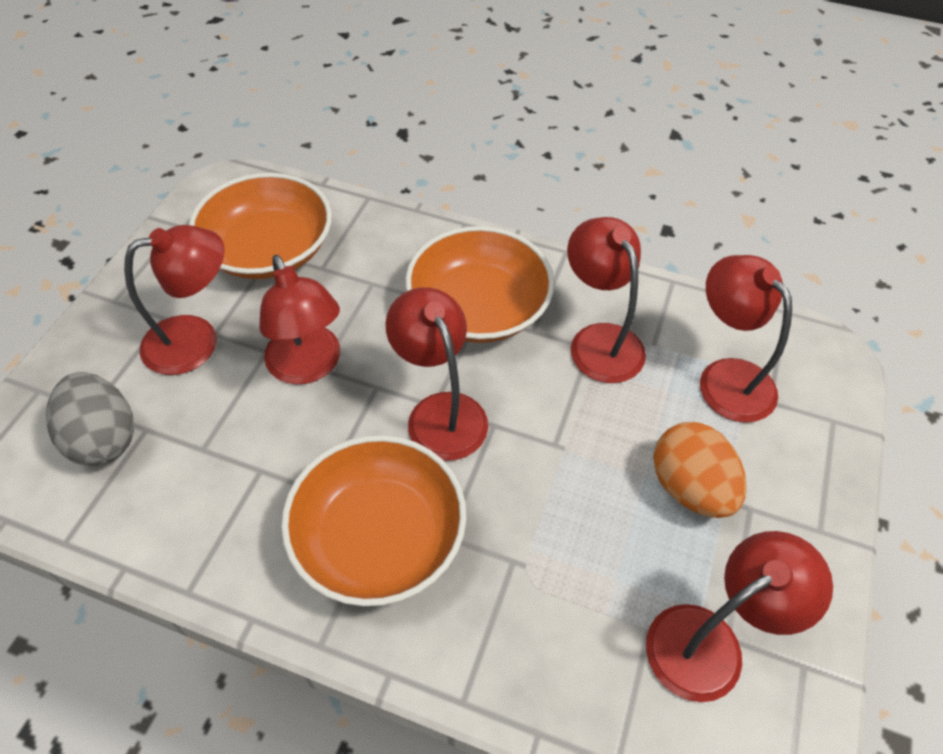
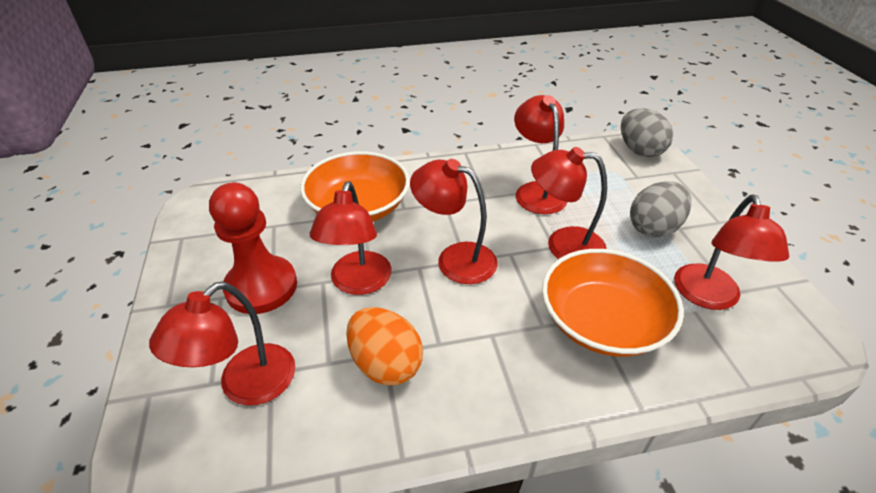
grey egg: [46,372,134,466] = 1 -> [621,108,673,157] [630,181,691,238] = 2
orange bowl: [189,173,332,279] [281,435,467,606] [405,226,554,343] = 3 -> [300,151,410,221] [542,249,684,357] = 2
red pawn: none = 0 -> [209,182,297,314] = 1

